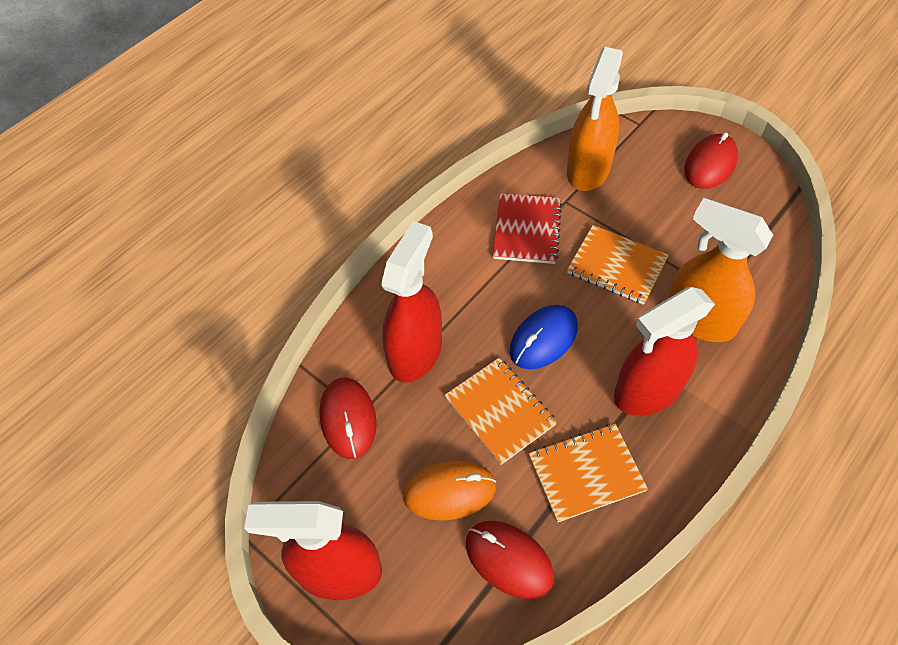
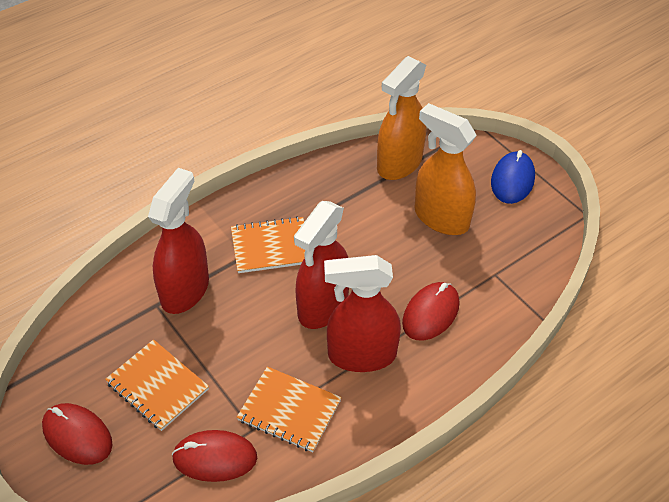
orange mouse: [403,460,496,521] = 1 -> none = 0
red notebook: [493,193,562,264] = 1 -> none = 0

